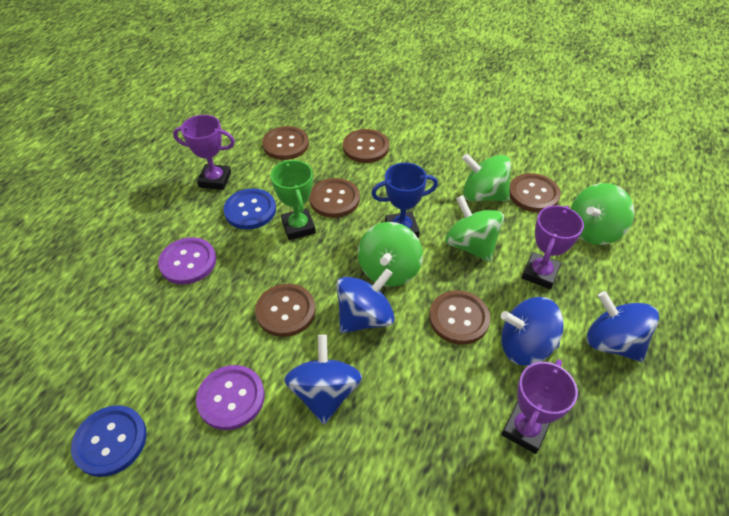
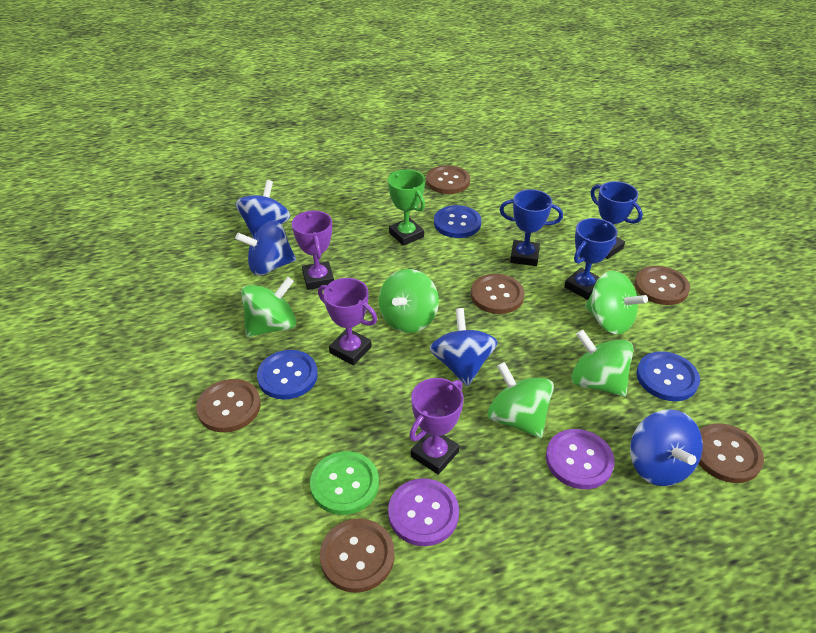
blue button: [71,405,147,477] [224,188,276,230] = 2 -> [257,350,318,400] [434,205,481,238] [636,351,700,401] = 3
blue trophy: [371,163,438,238] = 1 -> [500,189,563,266] [564,218,617,300] [590,181,643,259] = 3
green button: none = 0 -> [310,451,379,515] = 1
green spinning top: [358,222,423,287] [445,195,504,262] [462,154,511,201] [571,183,634,245] = 4 -> [241,277,296,337] [379,269,439,333] [488,362,554,438] [571,330,633,396] [585,271,648,334] = 5

